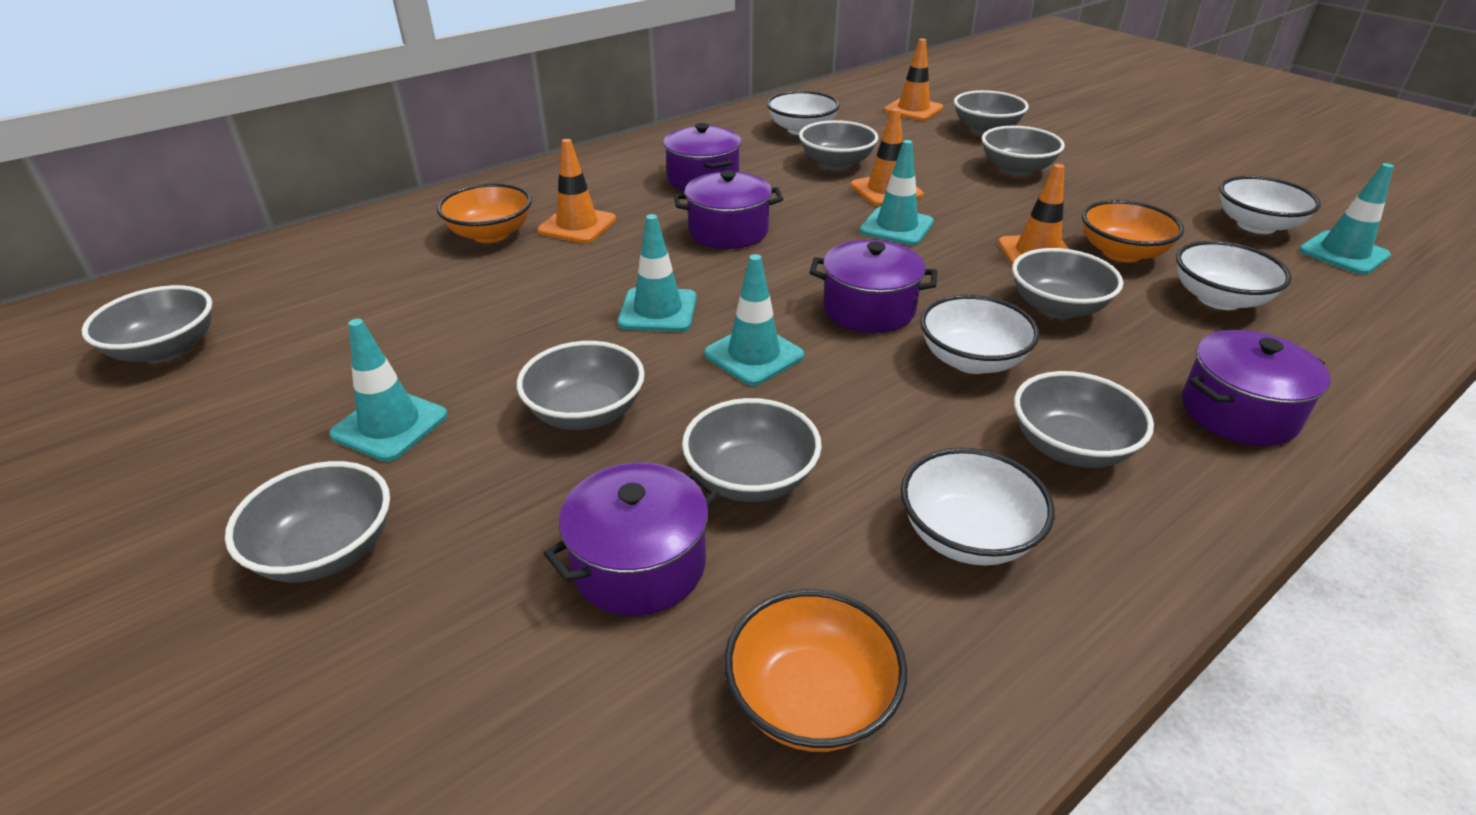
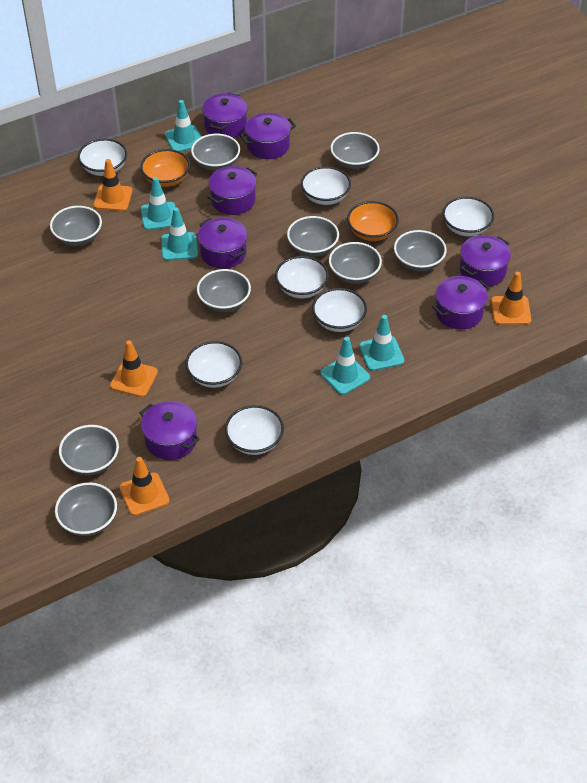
orange bowl: [437,183,532,243] [724,589,907,752] [1082,200,1184,262] = 3 -> [140,149,190,187] [347,201,399,241] = 2
purple pot: [544,462,719,616] [663,123,741,191] [674,170,783,249] [810,240,937,333] [1182,330,1330,446] = 5 -> [140,401,200,460] [198,217,247,269] [202,93,248,138] [207,166,257,215] [240,113,296,159] [432,276,490,330] [460,235,511,287] = 7
white bowl: [767,91,840,135] [901,448,1055,566] [920,295,1040,374] [1176,241,1292,310] [1219,176,1321,234] = 5 -> [78,139,127,176] [185,341,242,388] [225,405,284,455] [275,256,329,298] [301,166,351,205] [312,288,367,332] [443,197,494,237] = 7

